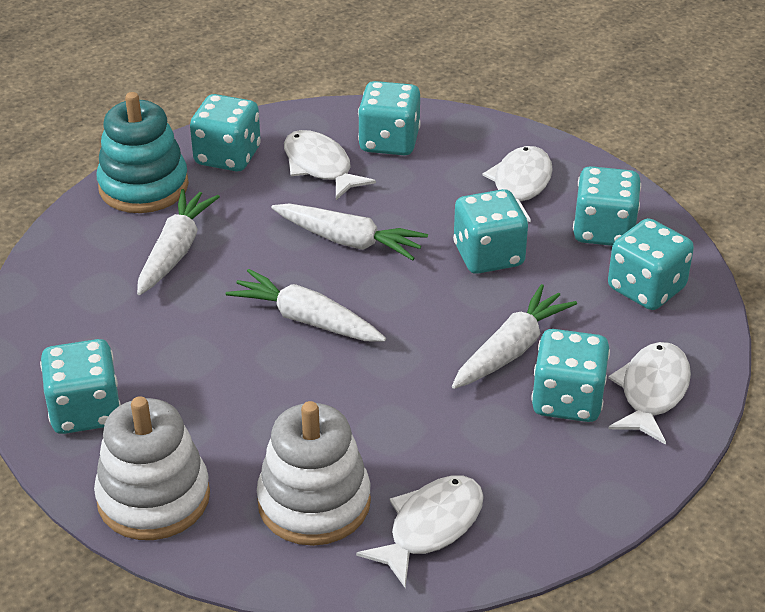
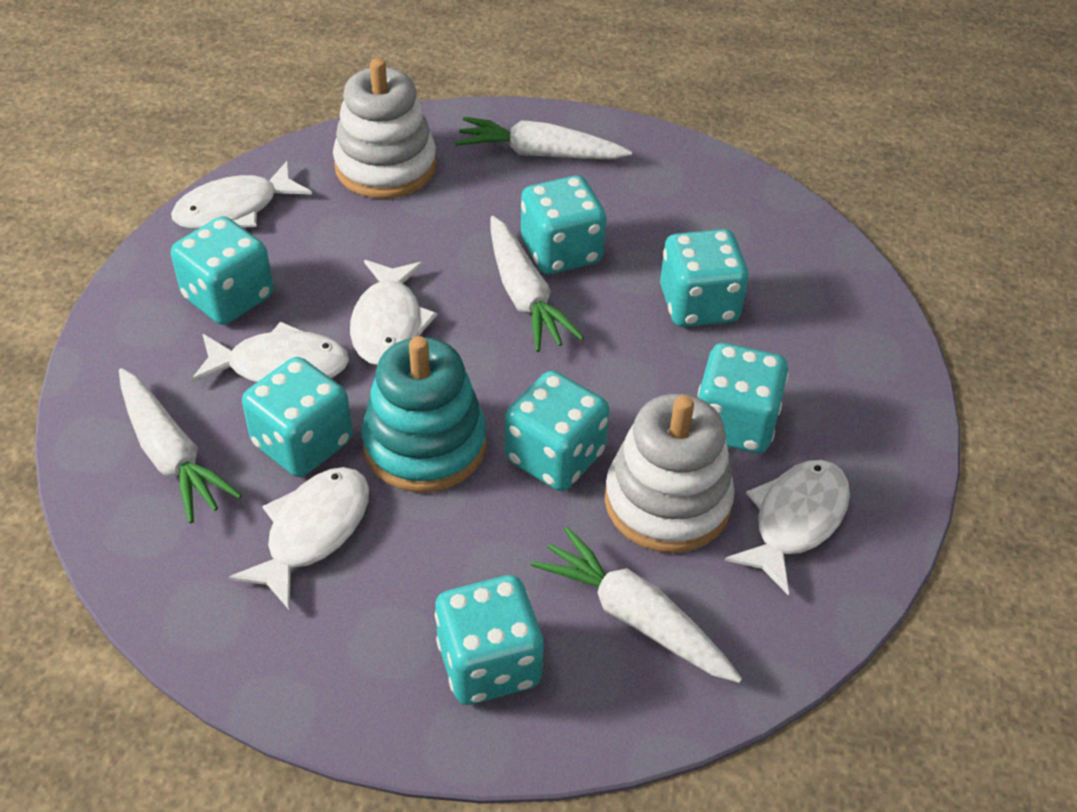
white fish: [284,130,376,200] [356,475,484,588] [482,146,553,222] [608,342,691,445] = 4 -> [171,160,312,229] [191,321,349,383] [229,467,369,610] [350,260,437,365] [725,460,850,595] = 5

